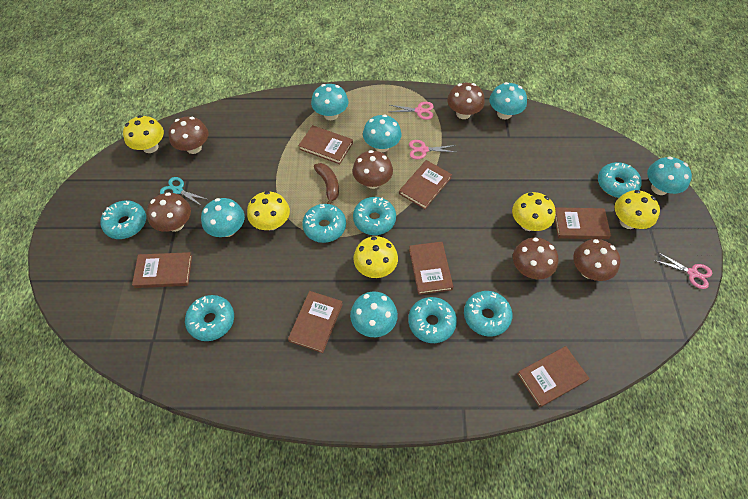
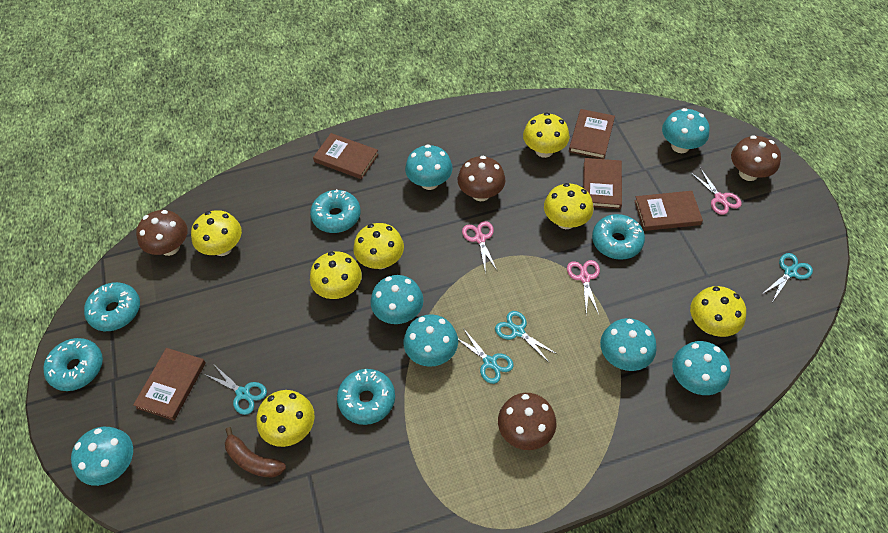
brown book: [132,252,192,288] [288,291,343,353] [298,125,353,164] [399,160,452,209] [409,242,453,295] [517,346,590,408] [555,207,611,239] = 7 -> [133,348,206,421] [313,133,379,179] [569,109,615,159] [583,158,622,209] [634,191,703,231] = 5
brown mushroom: [147,192,191,232] [168,117,208,154] [352,150,393,189] [447,83,485,119] [513,237,558,279] [573,239,620,281] = 6 -> [136,210,188,256] [458,156,505,201] [498,393,556,450] [731,136,781,181] = 4
turquoise donut: [101,200,146,239] [185,295,234,341] [302,204,346,243] [353,197,396,235] [408,297,457,343] [464,291,512,337] [598,162,642,198] = 7 -> [43,338,103,391] [84,282,140,331] [310,189,361,233] [337,369,395,425] [592,214,645,260] = 5
turquoise mushroom: [201,198,245,237] [311,84,348,120] [350,292,398,337] [363,114,401,152] [489,82,527,120] [647,156,692,195] = 6 -> [71,427,133,486] [371,275,423,324] [404,314,458,367] [405,144,453,190] [600,318,656,371] [662,108,710,153] [672,341,731,395] = 7
turquoise scissors: [160,177,209,207] = 1 -> [204,365,267,415] [458,328,514,384] [495,311,557,362] [761,253,813,301] = 4
yellow mushroom: [123,115,164,153] [247,191,290,230] [353,236,398,278] [512,192,556,231] [615,190,660,229] = 5 -> [191,210,242,256] [257,390,314,447] [310,251,362,299] [353,223,404,269] [523,112,569,158] [544,183,593,229] [690,286,746,337] = 7

